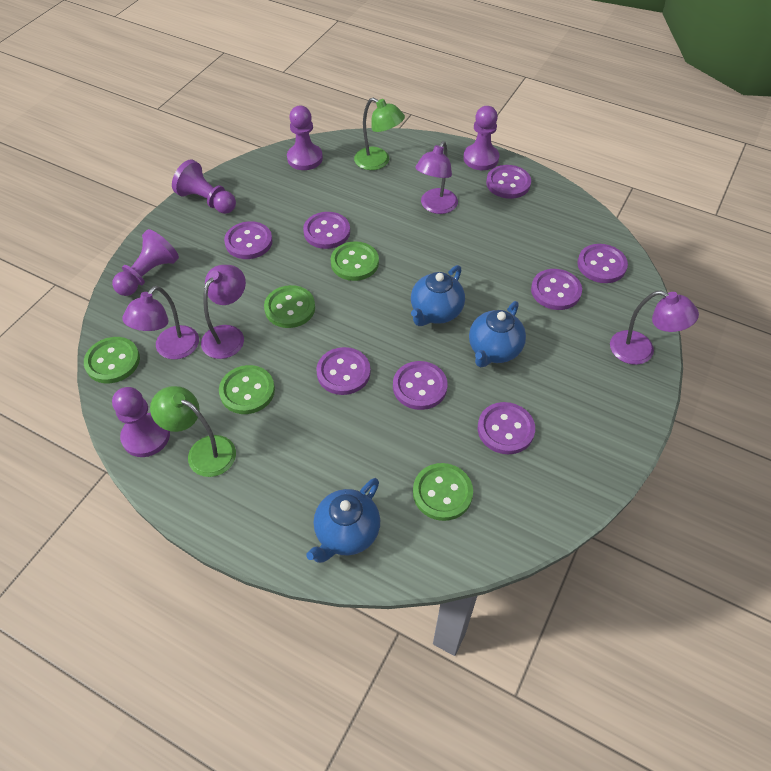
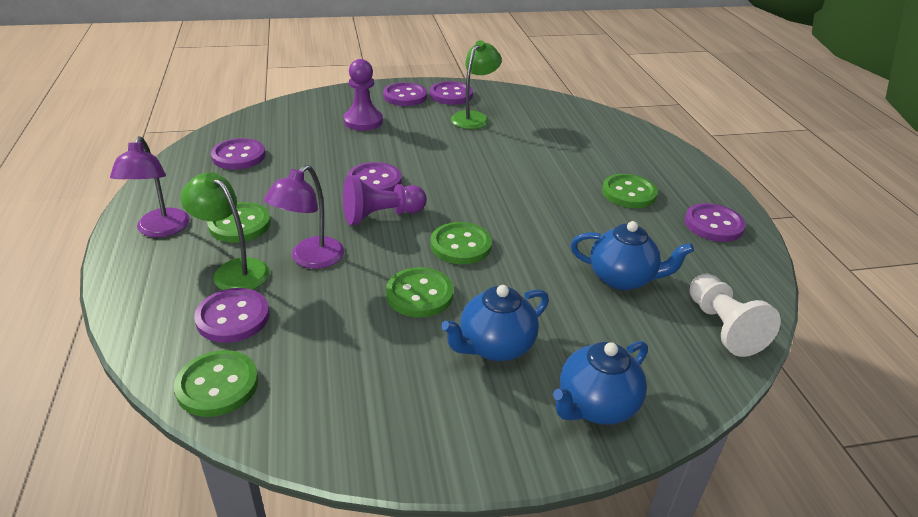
purple button: [224,221,273,259] [303,212,350,249] [316,347,371,395] [393,361,447,410] [478,402,535,454] [486,165,531,199] [531,269,582,310] [577,244,628,283] = 8 -> [194,288,270,343] [211,138,266,170] [347,162,402,192] [383,82,427,106] [430,81,473,105] [685,203,746,242] = 6
purple lamp: [122,286,199,360] [201,265,246,359] [415,141,458,214] [610,291,699,365] = 4 -> [110,136,190,237] [264,165,344,269] = 2
purple pawn: [112,229,179,296] [112,387,170,457] [172,159,236,214] [287,106,323,170] [463,106,500,170] = 5 -> [343,175,427,225] [344,59,383,131] = 2
white pawn: none = 0 -> [689,274,781,357] = 1

